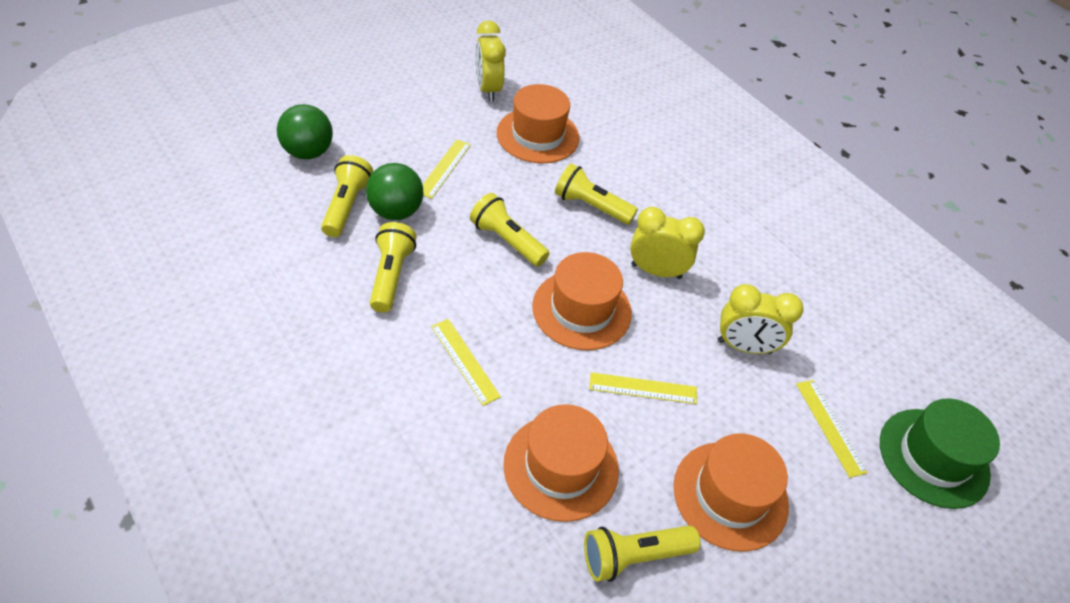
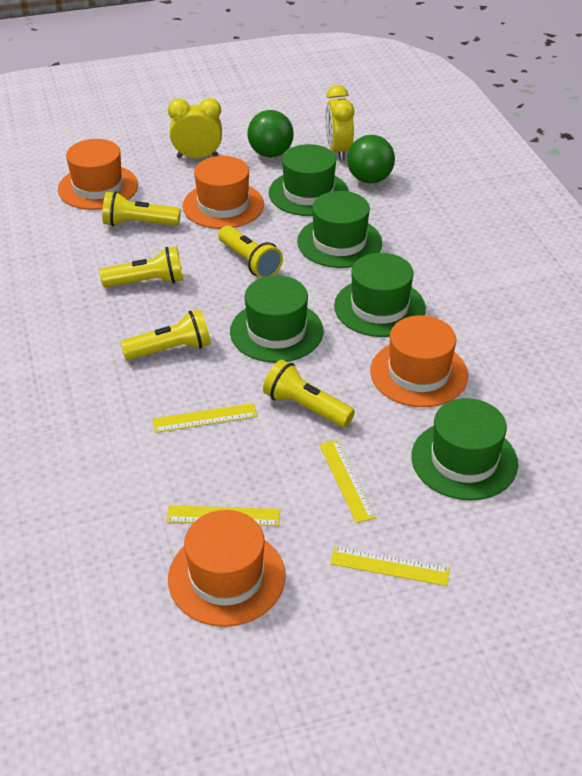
green hat: [880,398,1000,509] = 1 -> [230,276,323,363] [269,144,349,216] [297,191,382,268] [334,253,426,337] [411,398,518,501] = 5
yellow clock: [475,20,506,102] [630,207,705,279] [718,284,804,354] = 3 -> [168,98,222,158] [325,85,354,161] = 2

